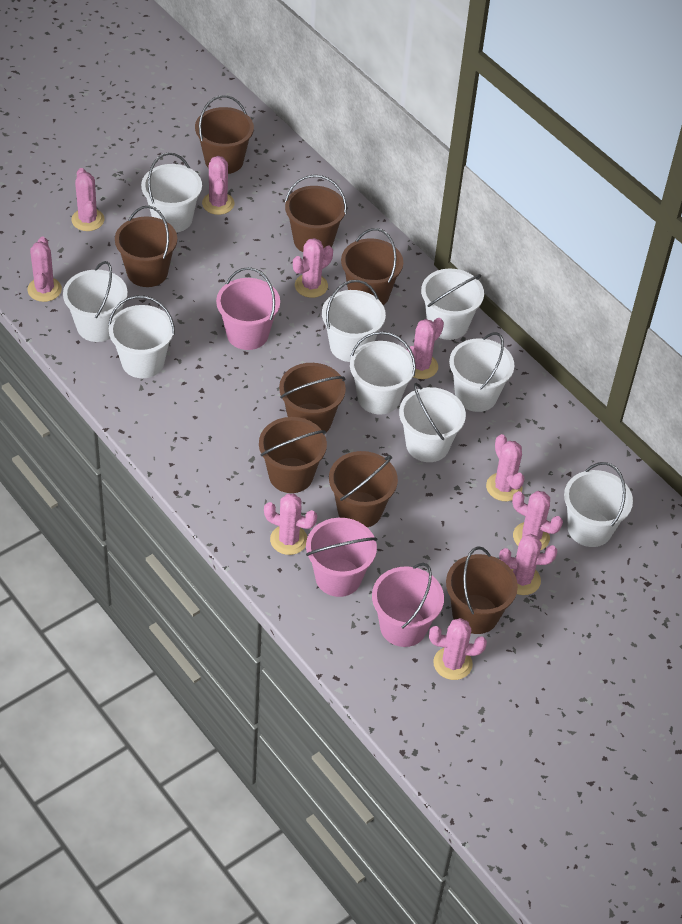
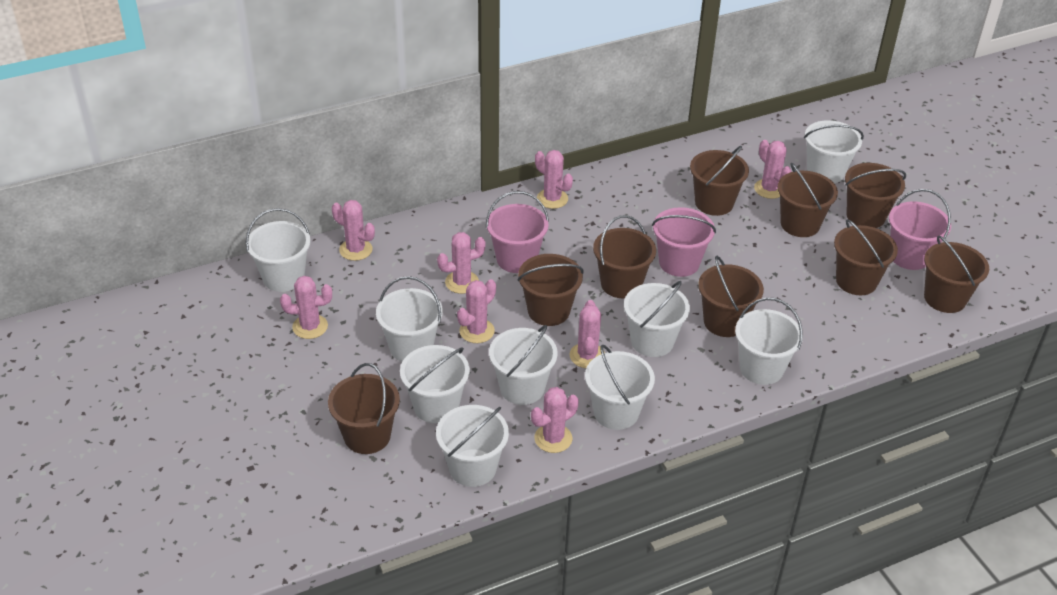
brown bucket: [115,206,177,287] [195,95,254,174] [259,417,327,493] [279,363,346,432] [285,175,347,252] [329,451,398,527] [341,228,403,305] [446,547,518,634] = 8 -> [328,363,400,454] [517,254,583,326] [593,215,656,298] [690,146,749,216] [698,256,764,337] [778,163,838,237] [834,219,898,295] [845,163,906,228] [924,235,989,313] = 9
pink cactus: [27,237,62,302] [71,168,105,231] [202,156,235,215] [264,494,317,555] [293,238,333,298] [406,318,444,379] [429,618,487,680] [486,434,525,501] [499,534,557,595] [512,491,563,550] = 10 -> [280,276,332,339] [332,200,375,261] [437,232,486,294] [457,279,496,343] [531,387,579,453] [535,150,573,209] [570,300,605,368] [754,140,792,199] = 8

